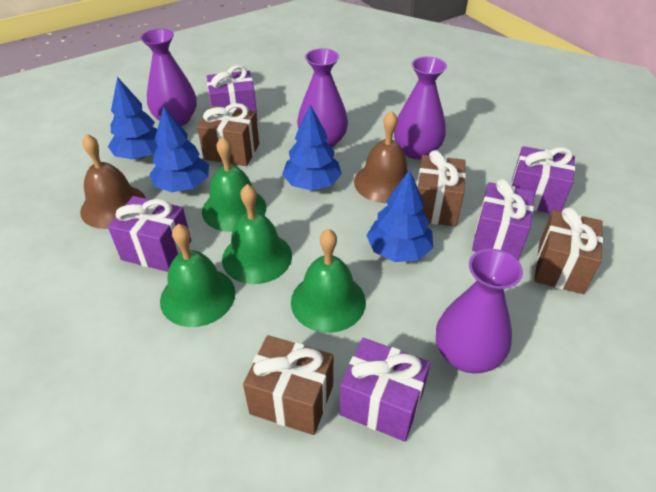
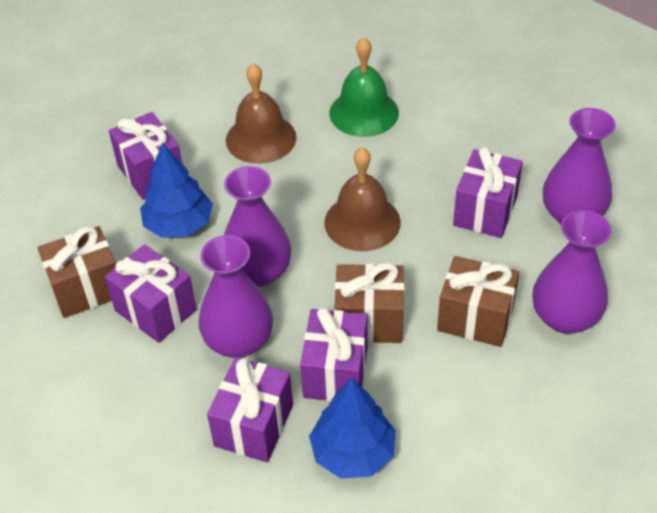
blue tree: [108,77,157,160] [149,106,209,192] [282,104,342,191] [366,170,433,262] = 4 -> [140,143,213,238] [309,378,396,479] = 2
brown gift: [197,103,259,166] [243,335,333,435] [417,150,466,227] [534,207,603,294] = 4 -> [37,226,116,318] [335,263,404,343] [437,256,519,347] = 3
green bell: [160,224,235,327] [202,136,266,232] [222,184,292,284] [291,229,366,333] = 4 -> [329,37,399,137] = 1

